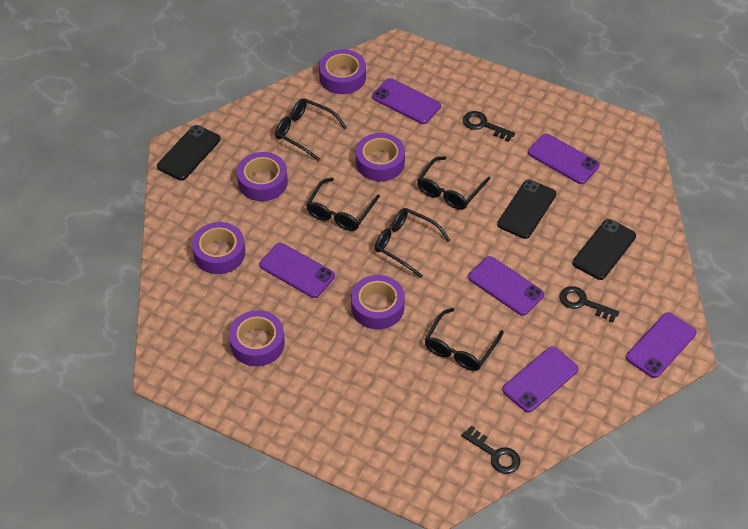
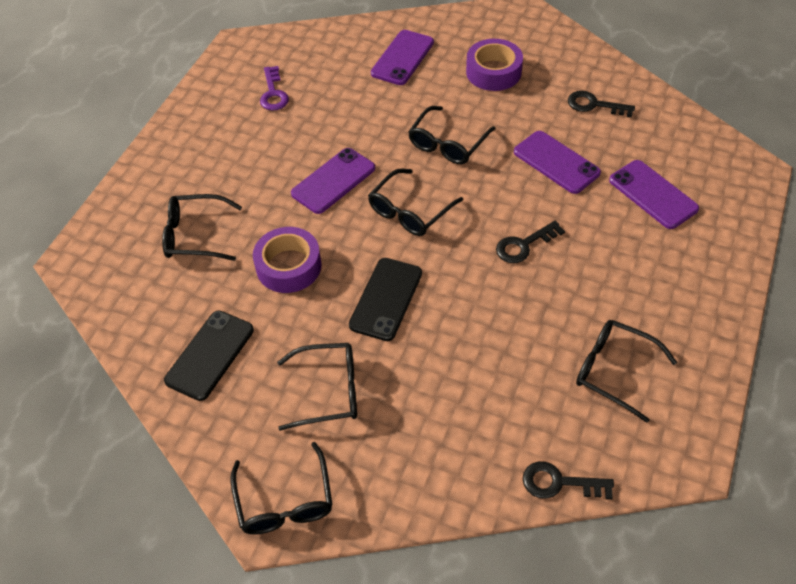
black glasses: [275,98,347,161] [306,178,380,231] [375,208,450,278] [417,156,491,210] [425,308,504,371] = 5 -> [162,194,242,261] [231,442,333,535] [277,343,357,431] [368,169,463,236] [408,106,496,164] [576,320,677,423] = 6
black phone: [157,125,220,180] [497,179,556,239] [573,219,636,280] = 3 -> [164,311,254,401] [349,258,422,341] = 2
purple key: none = 0 -> [260,66,289,110] = 1
purple phone: [259,243,335,298] [372,78,441,124] [468,256,544,316] [502,346,578,413] [528,134,600,184] [626,312,697,378] = 6 -> [291,148,375,214] [371,30,434,85] [514,131,601,194] [609,160,699,229] = 4
purple tape: [192,222,245,274] [229,310,285,366] [237,152,288,201] [319,49,366,94] [351,275,405,329] [356,133,405,181] = 6 -> [253,227,322,293] [466,39,523,91] = 2

